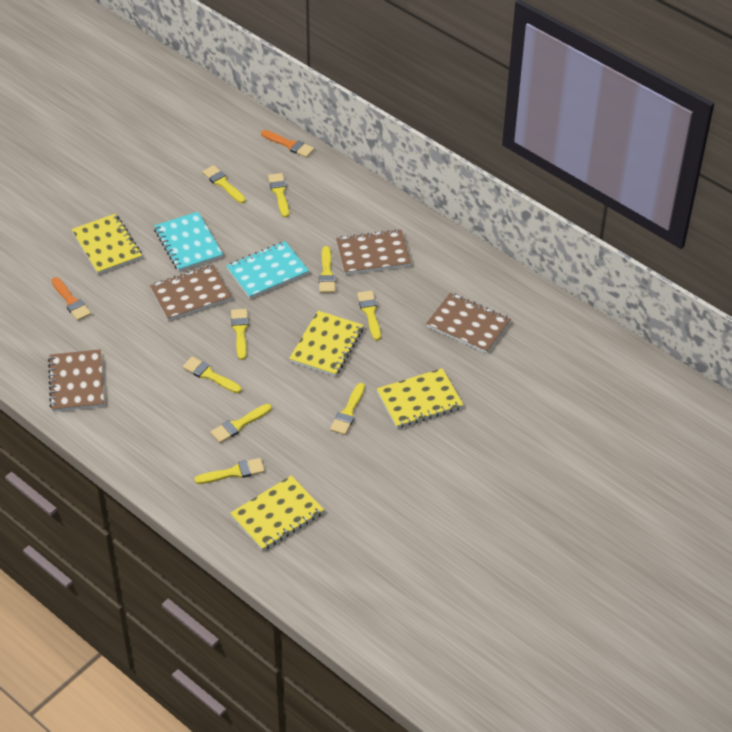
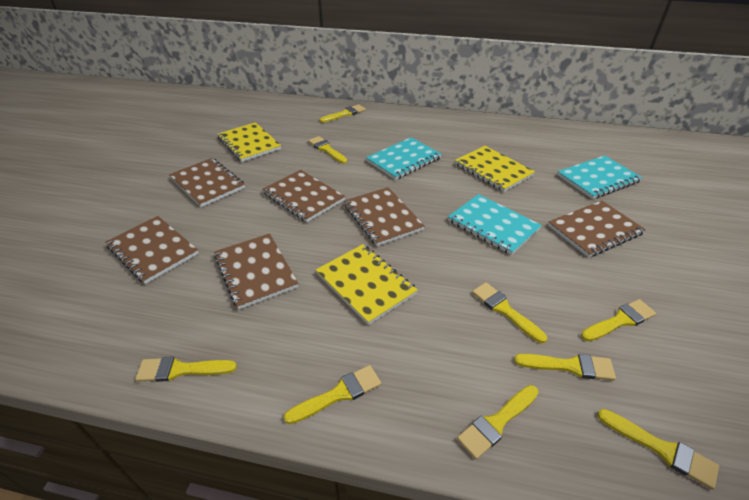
brown notebook: [48,349,104,412] [150,265,232,321] [336,229,411,275] [426,293,511,354] = 4 -> [105,216,199,284] [169,158,245,207] [214,233,298,310] [262,170,345,222] [344,187,425,246] [548,201,646,258] = 6
orange brush: [51,277,91,321] [261,130,314,158] = 2 -> none = 0
turquoise notebook: [154,212,223,272] [226,241,309,299] = 2 -> [366,137,442,180] [448,194,542,255] [557,156,642,199] = 3
yellow notebook: [71,214,142,274] [230,475,324,551] [289,311,364,376] [377,368,463,428] = 4 -> [217,122,281,162] [316,244,418,325] [455,146,535,192] = 3

